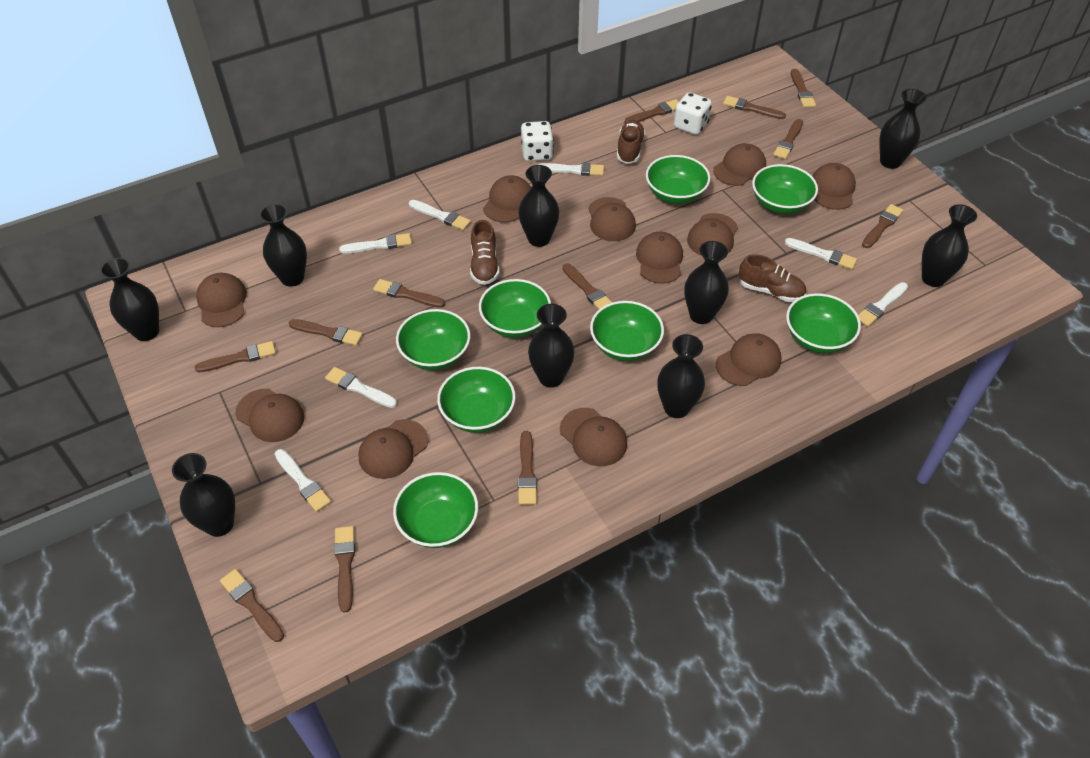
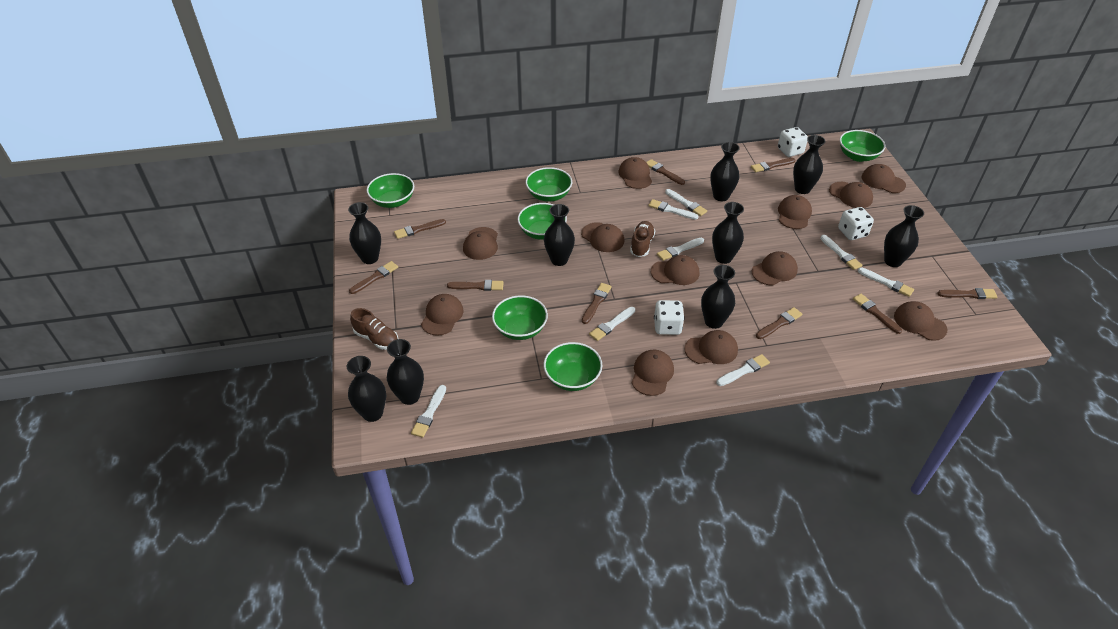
brown brush: [195,341,276,372] [220,569,284,642] [289,319,363,346] [334,526,355,612] [373,279,445,307] [518,431,537,505] [562,264,612,309] [625,99,679,123] [723,96,786,119] [773,119,803,159] [791,69,816,108] [862,204,903,248] = 12 -> [349,261,398,294] [394,219,446,239] [447,280,504,291] [582,283,612,324] [646,159,685,185] [751,158,796,172] [756,307,802,339] [853,294,902,334] [937,288,997,299] = 9
brown cap: [196,273,247,327] [235,389,304,442] [358,419,428,479] [483,175,531,223] [560,408,627,467] [588,197,636,241] [636,232,683,284] [687,213,738,256] [713,143,766,186] [716,333,781,386] [812,163,856,210] = 11 -> [421,294,464,336] [463,227,498,260] [581,222,624,252] [618,157,652,189] [631,349,674,396] [651,255,699,285] [684,330,738,364] [752,251,798,285] [778,195,812,229] [829,182,873,208] [862,164,906,193] [894,301,947,341] = 12
brown shoe: [470,220,499,285] [617,120,645,164] [739,254,806,302] = 3 -> [350,308,398,350] [630,221,655,257] = 2
green bowl: [393,472,478,548] [396,309,470,370] [437,367,516,433] [479,279,551,338] [590,301,664,361] [646,155,710,204] [752,164,818,214] [786,293,861,353] = 8 -> [367,173,414,208] [492,296,548,340] [518,203,567,240] [526,167,572,202] [544,342,602,391] [840,130,886,162] = 6
white brush: [275,449,331,512] [325,367,397,408] [339,233,412,254] [409,200,471,230] [538,163,604,176] [785,238,857,270] [858,282,908,327] = 7 -> [411,385,446,438] [589,307,635,341] [648,199,698,220] [657,238,704,261] [665,189,707,216] [717,354,770,386] [820,235,863,270] [858,267,914,297] = 8
white dice: [521,121,554,161] [674,92,712,135] = 2 -> [654,300,685,335] [778,127,808,157] [838,207,874,240] = 3

